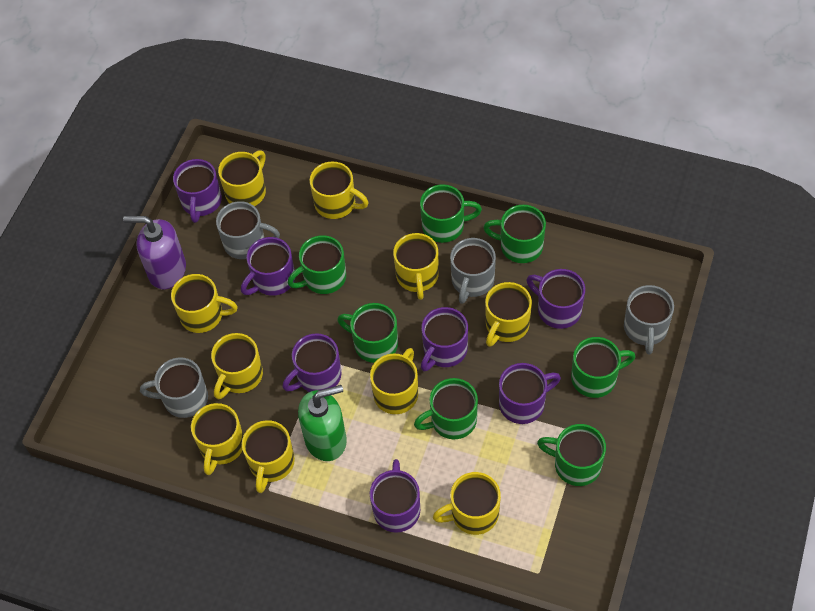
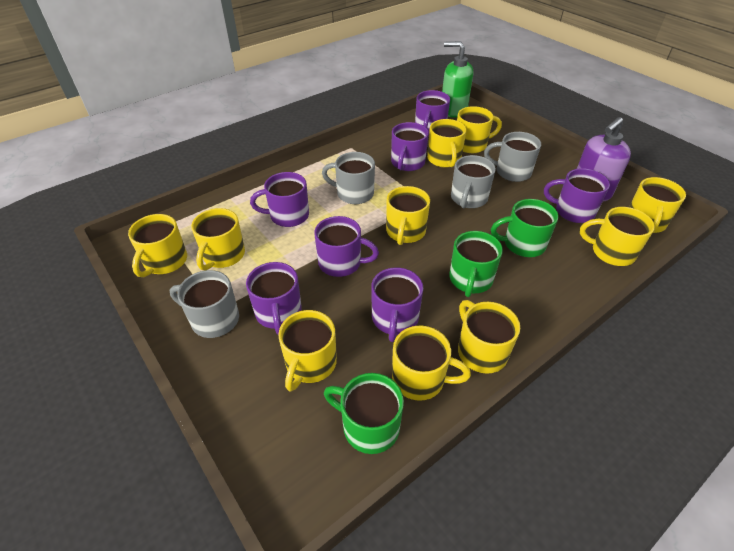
green mug: [287,235,346,294] [337,303,398,363] [414,378,478,439] [420,184,482,243] [483,205,546,263] [537,424,606,486] [571,337,636,398] = 7 -> [324,373,404,454] [449,231,503,297] [491,199,558,257] = 3

